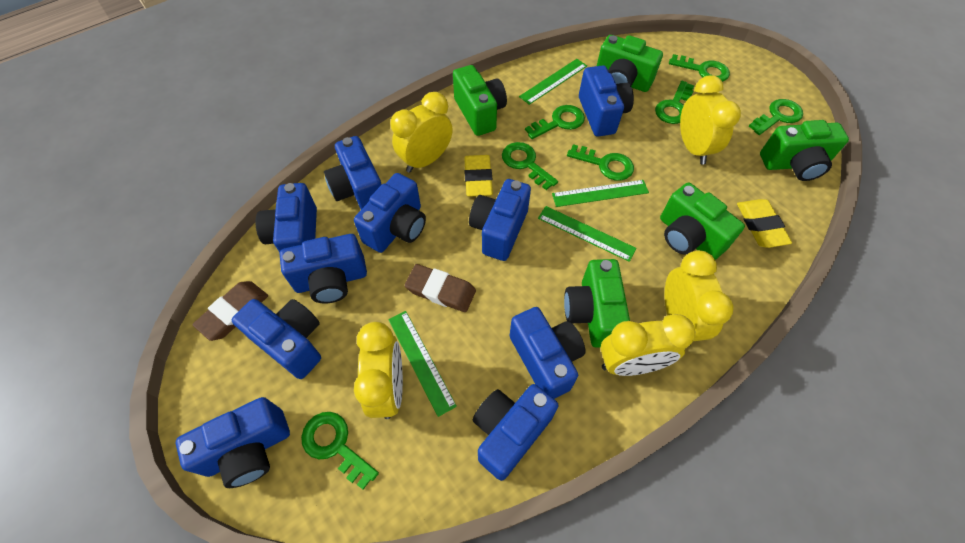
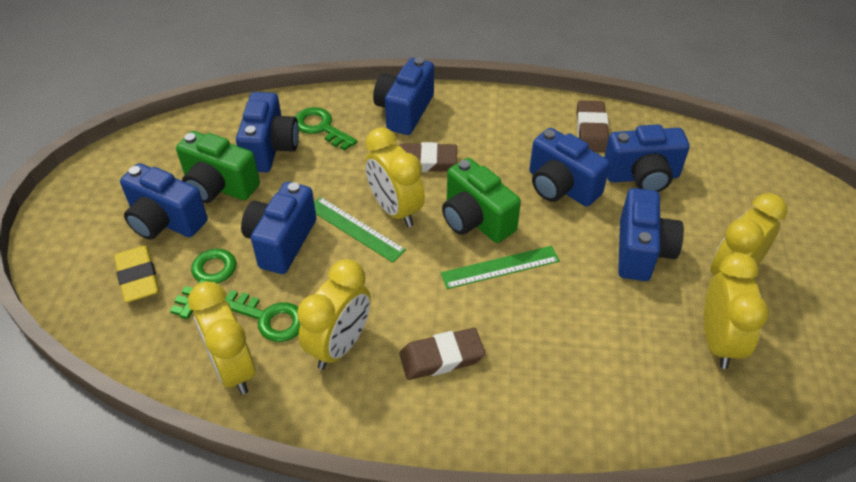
blue camera: [176,397,290,488] [232,299,321,379] [255,183,317,252] [279,234,367,304] [324,136,382,209] [354,173,426,253] [469,179,531,261] [473,384,558,481] [510,307,586,399] [579,65,634,137] = 10 -> [120,163,208,240] [236,92,299,172] [241,182,316,274] [373,57,434,135] [529,128,610,207] [604,124,690,192] [618,188,684,281] = 7
brown eraser: [192,281,268,341] [404,264,476,312] = 2 -> [399,142,457,172] [399,328,485,380] [577,100,609,152] = 3
green camera: [453,65,507,136] [564,259,630,348] [597,35,663,92] [660,183,745,260] [760,120,849,181] = 5 -> [176,131,260,203] [442,158,521,243] = 2
green key: [301,412,379,489] [502,142,558,190] [525,105,585,139] [567,144,634,181] [655,81,694,124] [669,54,730,82] [749,99,803,135] = 7 -> [170,248,236,319] [224,290,300,342] [295,107,358,151] = 3
green ruler: [388,311,457,417] [519,59,587,105] [538,206,637,262] [552,180,649,207] = 4 -> [314,197,406,263] [440,246,560,289] = 2
yellow eraser: [464,155,493,197] [737,199,792,248] = 2 -> [114,246,159,303] = 1

